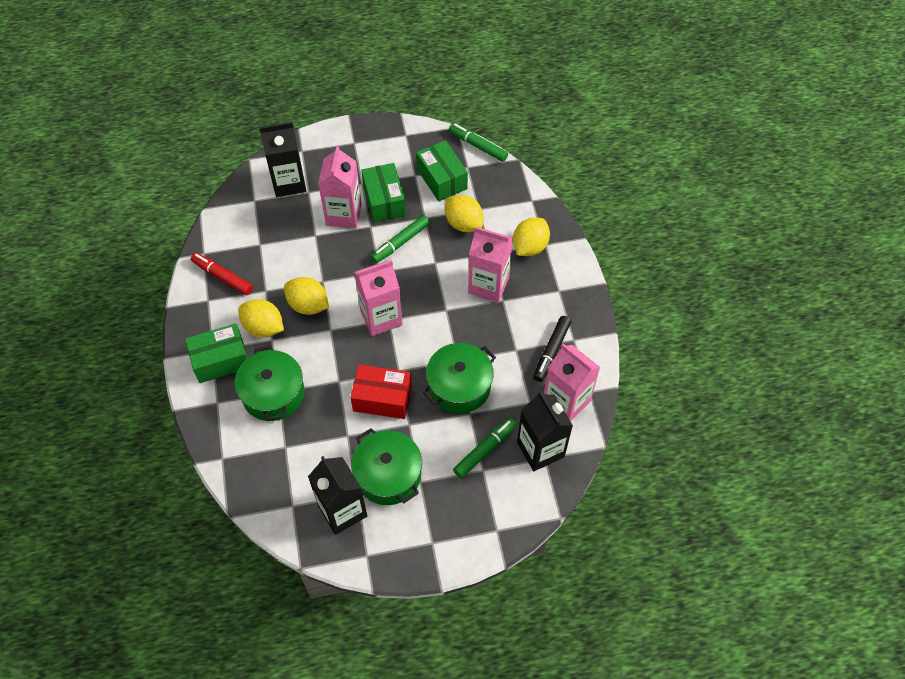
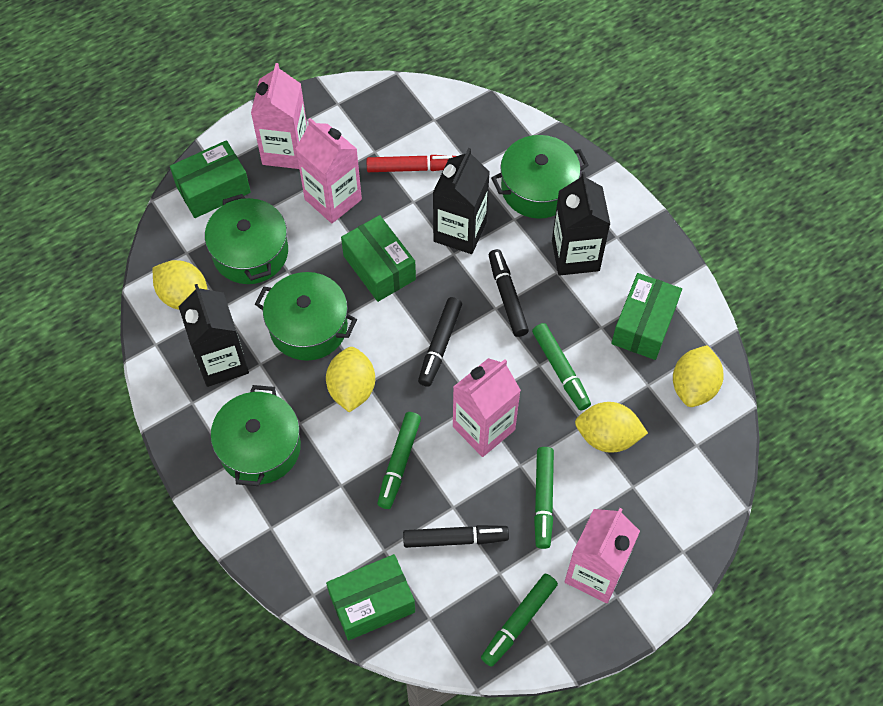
black marker: [533,316,571,382] = 1 -> [403,525,509,548] [418,297,462,387] [489,249,529,337] = 3
green box: [185,324,248,383] [361,163,406,223] [416,140,468,201] = 3 -> [170,140,251,218] [326,554,415,641] [341,215,416,302] [611,273,682,360] = 4
green marker: [371,215,430,263] [449,123,508,162] [453,418,516,478] = 3 -> [377,412,421,509] [481,574,558,667] [532,323,591,411] [534,447,554,549] = 4
green pot: [235,346,305,421] [351,428,422,505] [423,343,496,413] = 3 -> [205,194,288,284] [211,385,301,486] [255,272,357,361] [491,135,589,219] = 4
red box: [350,365,412,419] = 1 -> none = 0

